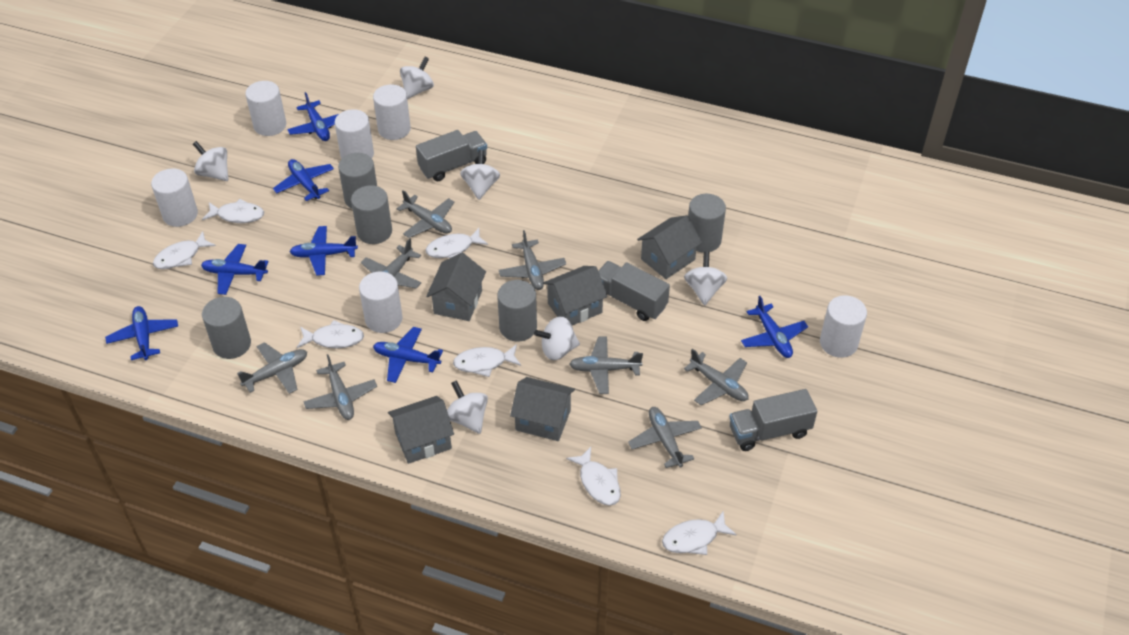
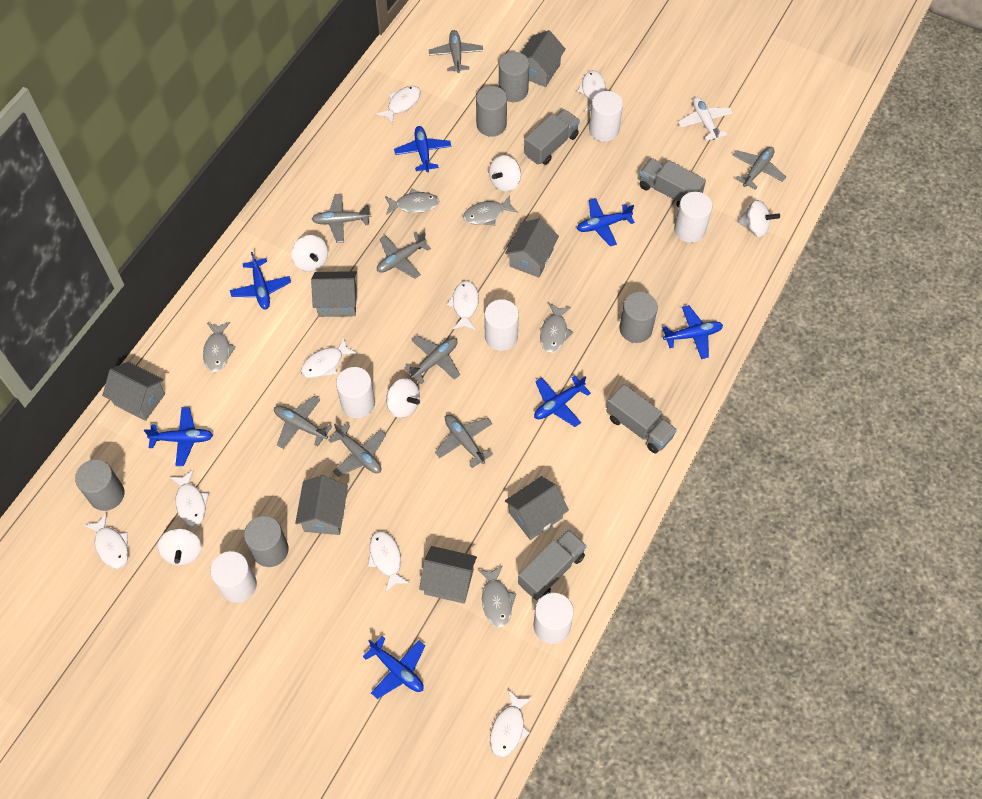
grey fish: none = 0 -> [203,322,236,372] [385,189,439,215] [463,195,518,226] [478,565,516,628] [540,303,573,353] = 5
grey house: [388,396,454,464] [426,253,486,321] [510,377,575,441] [543,266,608,325] [637,215,702,279] = 5 -> [102,362,165,421] [295,475,348,535] [311,271,357,317] [419,546,477,604] [505,218,559,278] [505,476,569,540] [521,30,566,87] = 7
grey truck: [416,130,487,181] [598,261,670,321] [729,389,817,451] = 3 -> [518,529,587,600] [524,109,580,165] [606,384,677,453] [639,158,706,208] = 4
white fish: [153,231,216,269] [202,199,264,223] [297,320,364,348] [426,228,488,258] [453,344,521,377] [566,447,621,506] [662,511,737,555] = 7 -> [84,512,129,569] [170,469,209,527] [301,337,357,378] [368,531,410,592] [376,86,421,125] [447,280,479,330] [490,689,533,758] [577,70,606,111] = 8
white plane: none = 0 -> [678,97,732,141] = 1
white spinning top: [193,141,229,181] [400,57,434,99] [447,380,488,434] [460,150,500,200] [534,316,580,360] [684,252,727,305] = 6 -> [158,528,201,565] [291,235,328,272] [386,378,420,418] [489,155,521,192] [737,200,780,237] = 5

